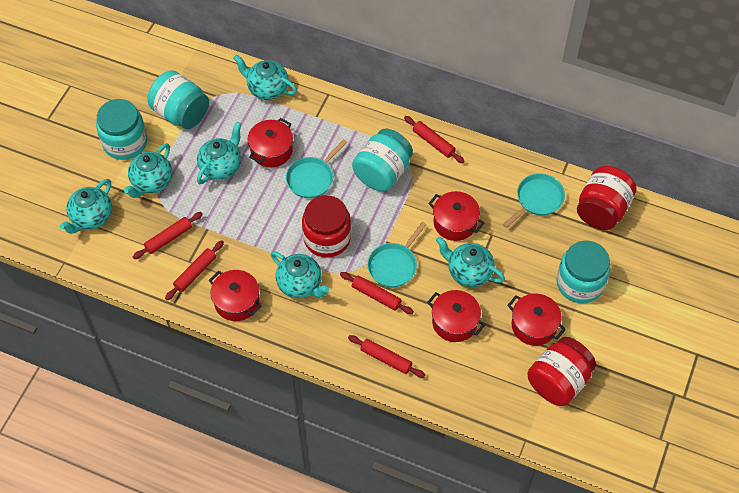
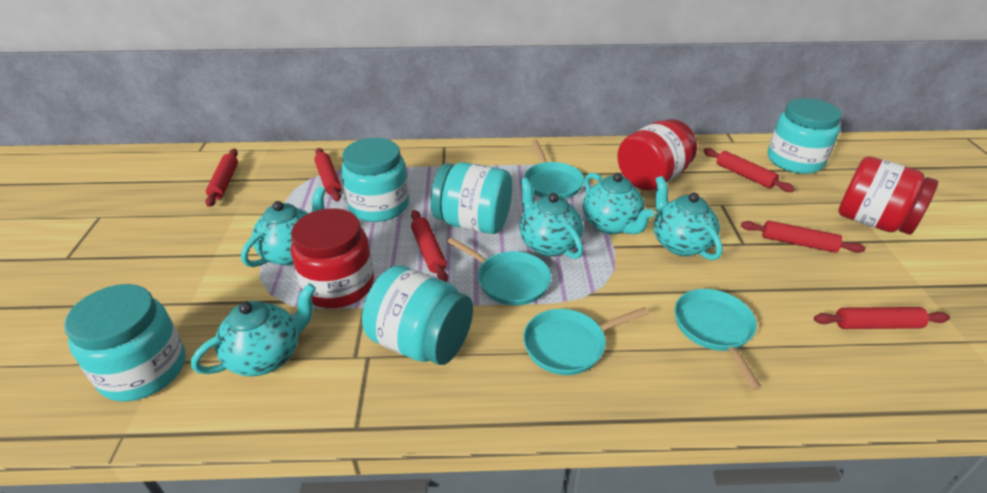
red pot: [209,270,262,321] [248,118,293,168] [427,290,485,342] [428,191,484,241] [507,294,566,346] = 5 -> none = 0
red rolling pin: [133,212,203,259] [165,240,224,300] [340,272,414,314] [348,335,425,378] [404,116,464,163] = 5 -> [205,149,238,207] [314,148,342,201] [411,210,448,282] [703,148,795,192] [741,221,865,253] [814,307,950,329] = 6
turquoise jar: [96,99,147,160] [147,70,209,129] [352,128,413,191] [557,241,611,303] = 4 -> [64,284,186,401] [341,138,409,222] [362,266,473,365] [430,162,512,234] [768,98,842,174] = 5
turquoise pan: [286,139,347,198] [367,222,427,287] [503,173,565,228] = 3 -> [447,237,551,306] [523,307,649,375] [524,140,584,199] [674,289,762,390] = 4
turquoise teapot: [60,179,112,234] [124,143,172,198] [197,122,241,184] [233,54,297,100] [271,251,330,298] [436,237,505,287] = 6 -> [191,283,316,376] [241,186,326,267] [520,177,583,259] [583,173,655,234] [653,176,723,260] = 5

